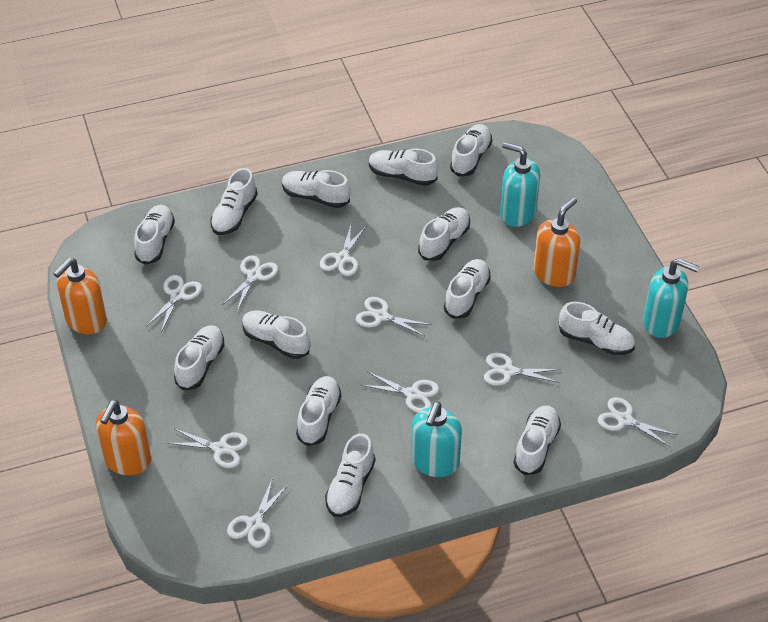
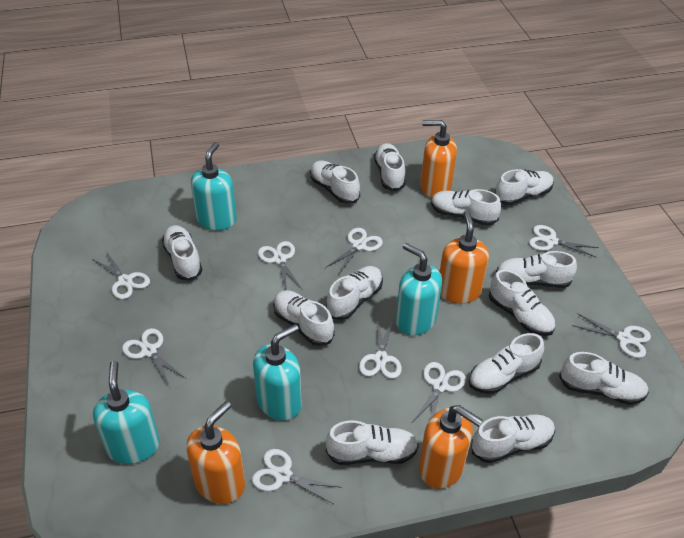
orange soap dispenser: [53,258,107,334] [96,400,151,476] [533,197,580,287] = 3 -> [186,401,245,504] [419,405,483,489] [420,120,457,198] [440,210,489,304] = 4
turquoise soap dispenser: [411,402,462,477] [500,142,540,227] [643,258,699,338] = 3 -> [93,361,160,464] [191,142,237,230] [253,324,302,421] [396,243,442,335] = 4

